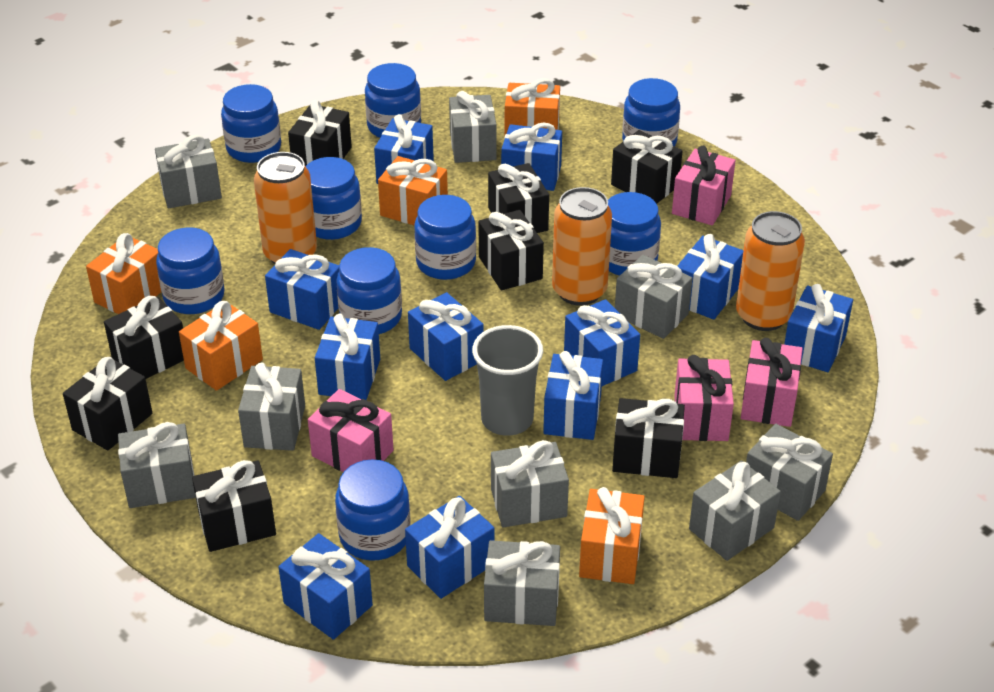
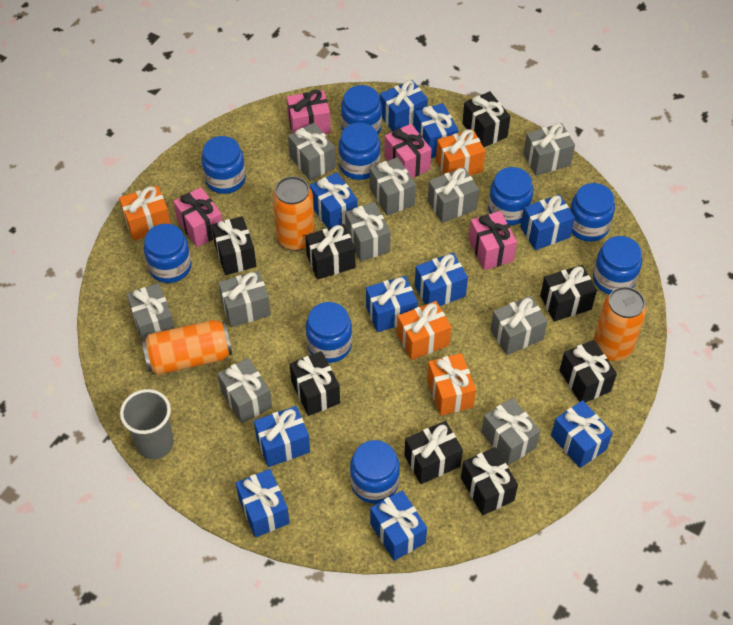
blue gift: [265,249,339,330] [279,533,373,640] [315,314,380,400] [374,114,434,184] [405,496,494,599] [408,292,483,381] [501,122,562,191] [543,351,603,440] [564,299,640,386] [677,234,744,320] [784,284,853,372] = 11 -> [236,469,290,537] [254,406,310,467] [310,172,358,228] [366,276,418,332] [370,490,427,561] [380,80,428,131] [414,103,458,158] [415,253,468,306] [520,194,575,250] [551,400,613,468] = 10
grey gift: [118,422,196,508] [155,135,222,208] [238,362,305,451] [449,91,497,163] [484,540,560,626] [491,440,569,527] [615,255,693,339] [689,461,781,561] [746,424,833,521] = 9 -> [126,283,175,340] [218,271,271,327] [218,358,272,424] [288,123,336,181] [345,202,391,261] [370,157,416,216] [428,167,479,223] [481,398,540,465] [490,296,547,355] [523,123,575,176] = 10
orange gift: [86,233,161,314] [179,301,263,391] [378,156,448,225] [505,78,560,135] [579,487,645,584] = 5 -> [119,185,171,241] [397,301,451,360] [427,353,476,416] [436,129,485,175] = 4

